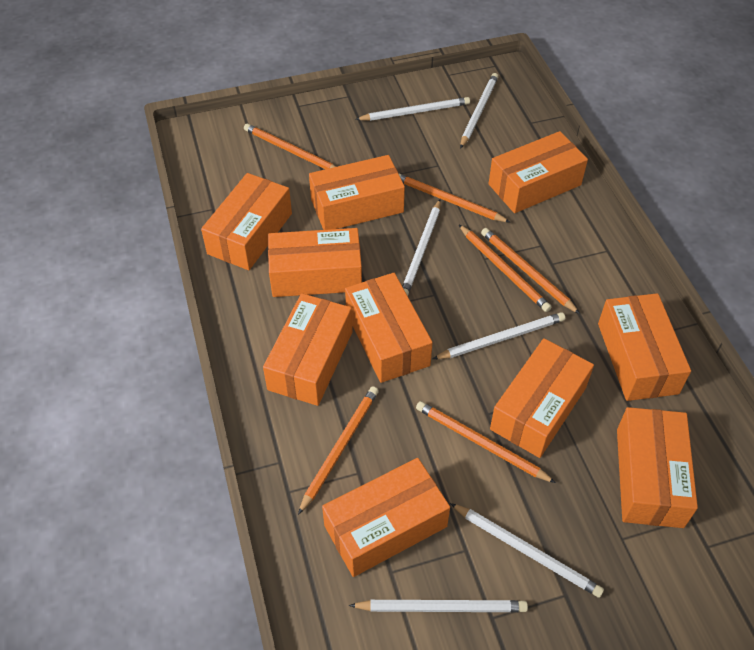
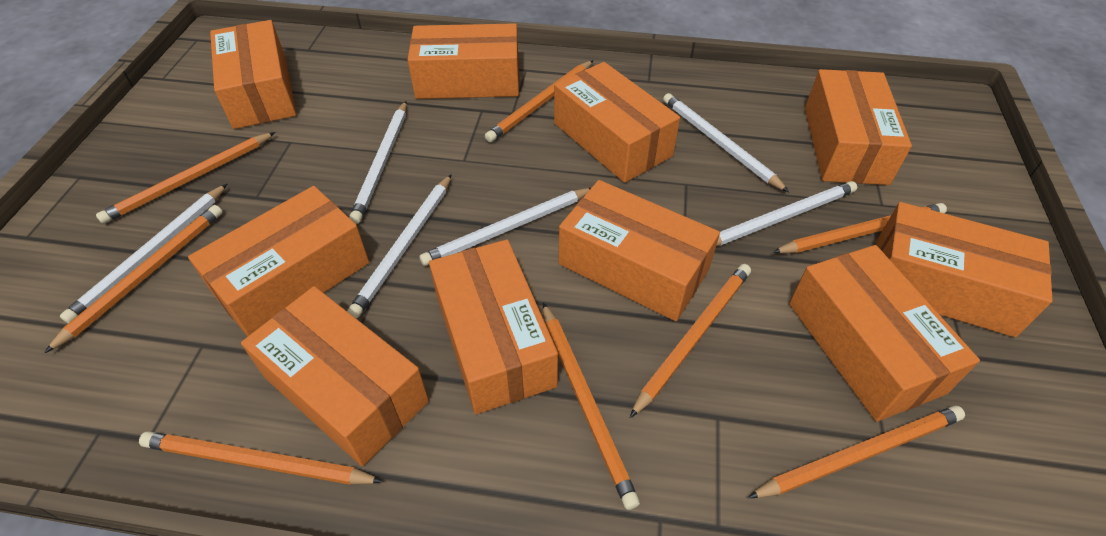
orange pencil: [244,124,336,169] [298,386,379,515] [398,173,511,223] [416,401,556,483] [459,225,551,312] [481,228,580,314] = 6 -> [44,205,223,353] [96,132,276,224] [139,431,383,485] [485,60,593,142] [543,303,640,510] [630,264,751,418] [748,405,965,498] [772,203,947,253] = 8

